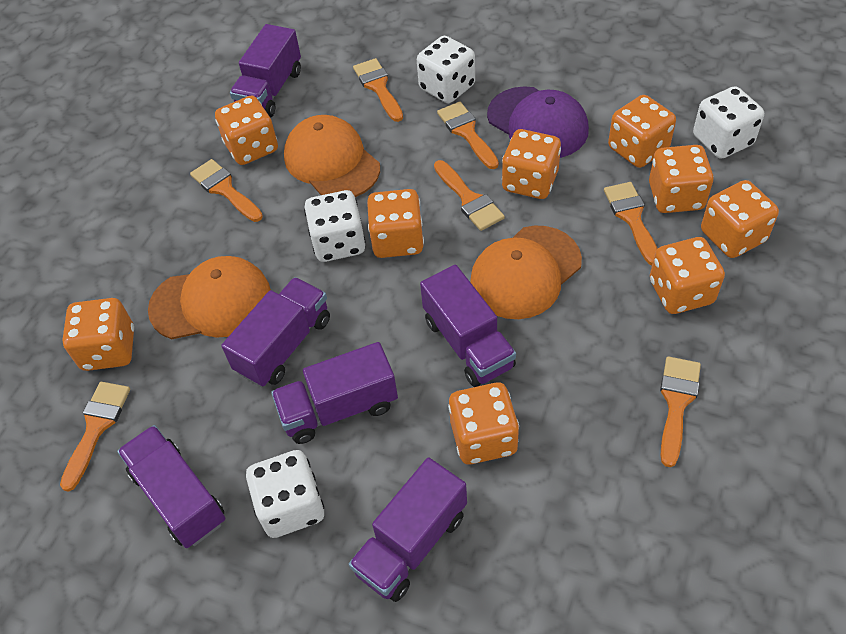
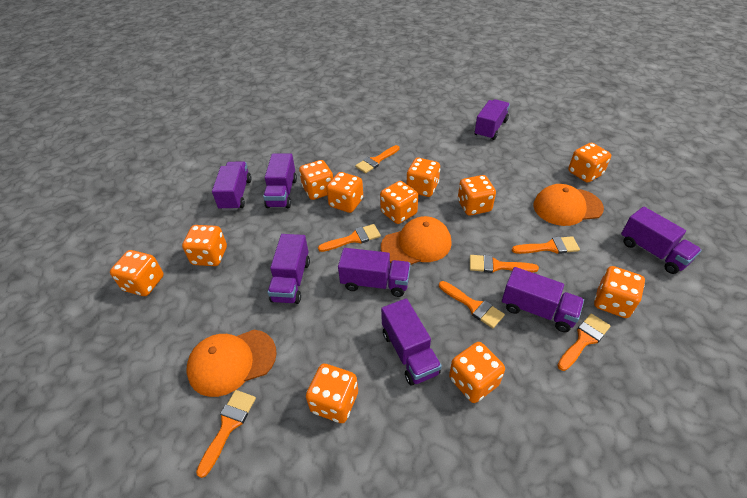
orange dice: [62,298,134,371] [215,96,278,165] [367,189,424,258] [448,382,519,465] [502,129,561,199] [608,95,676,168] [649,145,714,213] [650,237,725,314] [701,180,779,258] = 9 -> [110,250,164,296] [182,225,227,266] [299,160,333,200] [306,364,358,423] [326,172,363,213] [380,181,418,224] [407,158,440,197] [449,342,505,403] [458,175,496,216] [568,143,611,183] [594,266,645,318] = 11
purple cap: [487,86,589,158] = 1 -> none = 0
purple truck: [117,425,225,548] [221,277,330,387] [230,24,301,118] [271,342,398,444] [349,457,467,602] [420,265,516,387] = 6 -> [212,161,252,211] [263,154,297,208] [268,234,310,304] [338,248,411,297] [381,298,442,385] [475,99,510,140] [502,267,584,332] [621,207,702,274] = 8
white dice: [246,450,324,538] [304,190,366,262] [417,36,475,103] [693,86,764,159] = 4 -> none = 0

